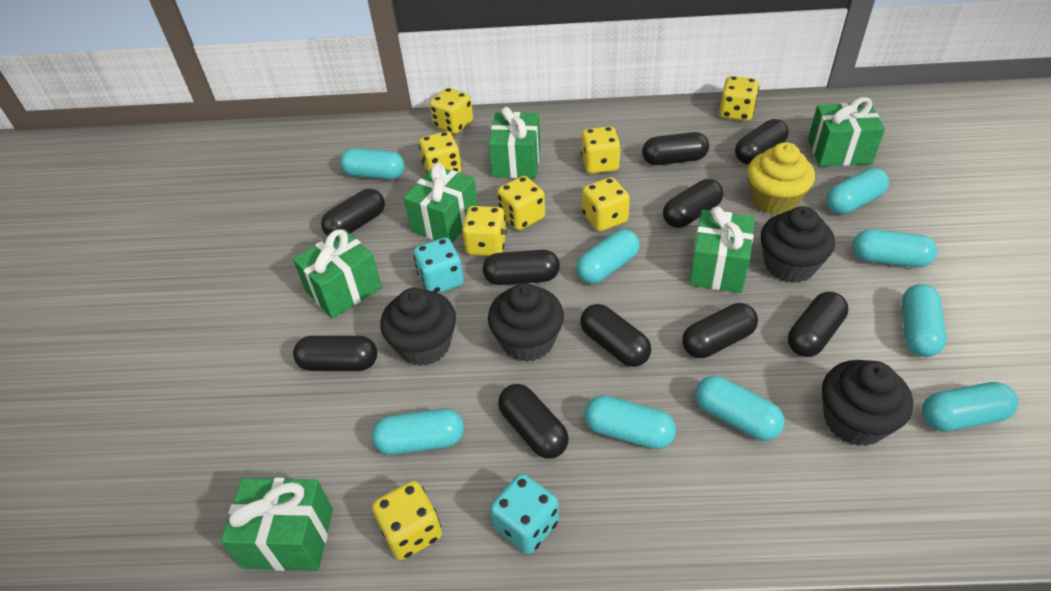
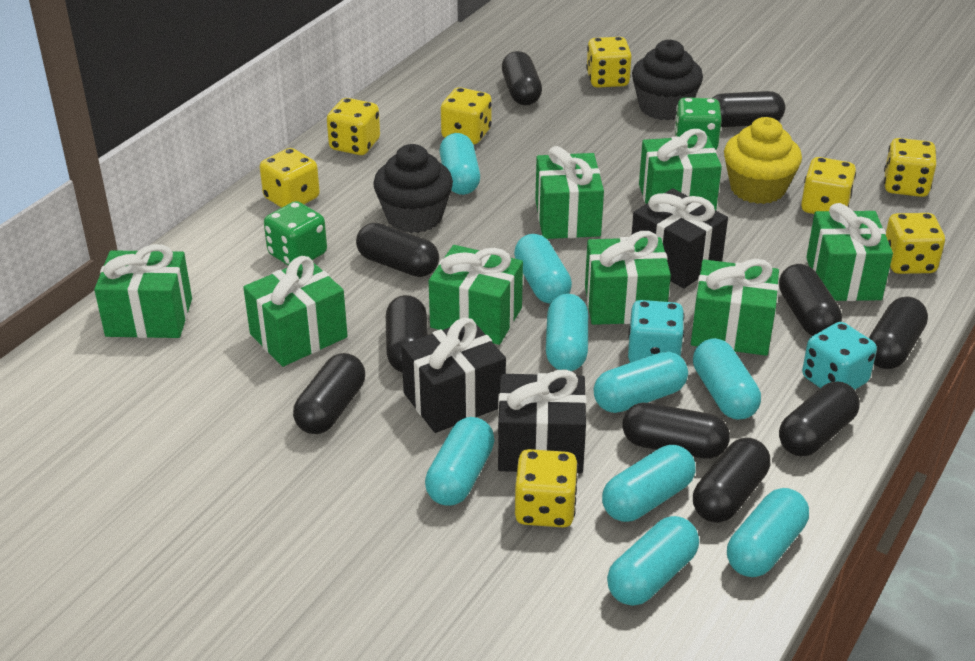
black cupcake: [380,288,456,366] [488,283,564,362] [761,206,835,283] [822,360,913,446] = 4 -> [373,144,453,233] [632,40,703,121] = 2
black gift: none = 0 -> [401,317,506,433] [498,370,587,473] [632,188,728,288] = 3
green dice: none = 0 -> [264,201,327,265] [674,97,722,150] = 2
green gift: [220,478,333,571] [293,229,382,319] [404,163,478,243] [488,107,540,178] [689,206,755,293] [808,97,885,166] = 6 -> [94,244,192,338] [243,256,348,367] [429,245,523,345] [535,146,604,239] [585,231,671,325] [639,129,722,210] [691,259,779,356] [806,203,893,301] = 8

